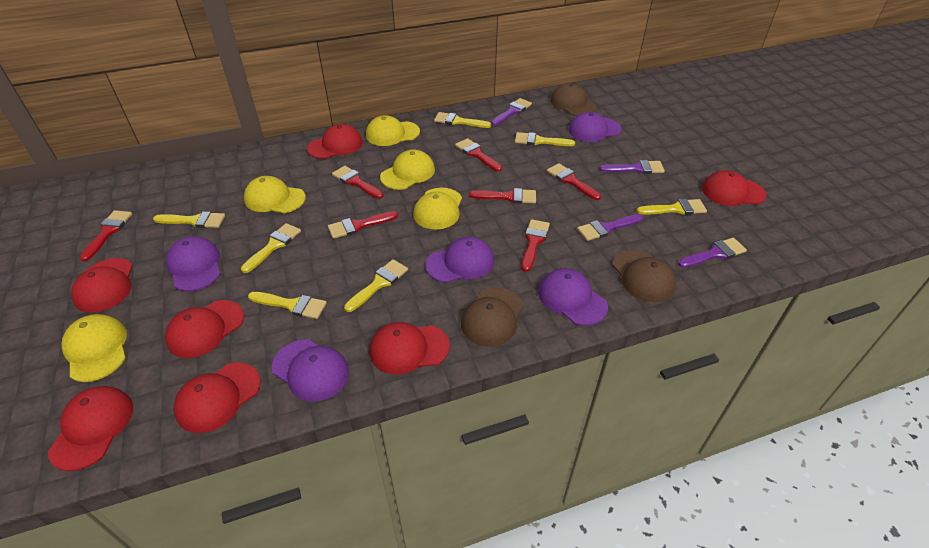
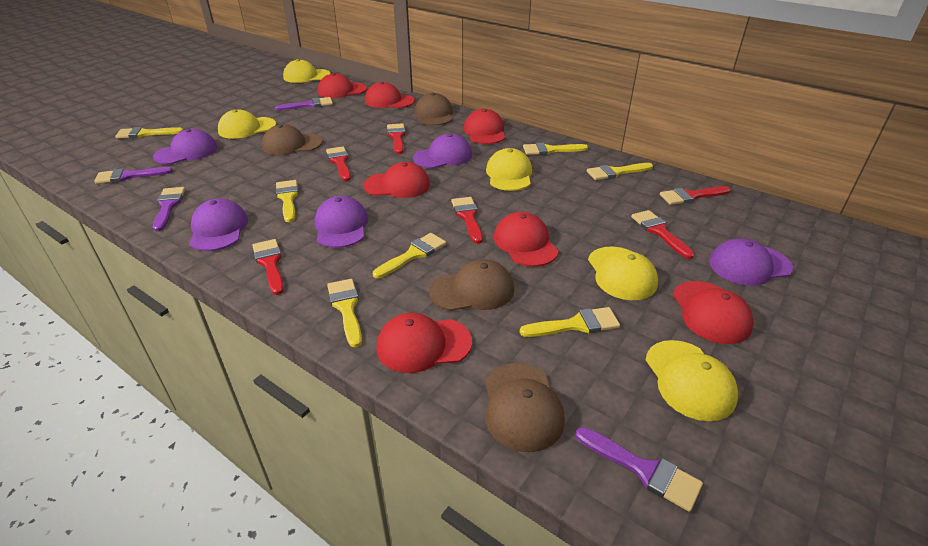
brown cap: [461,288,523,346] [551,83,596,116] [613,250,676,302] = 3 -> [262,124,322,155] [414,93,453,126] [429,259,514,311] [485,363,565,452] = 4
red brush: [80,210,132,262] [328,211,398,239] [332,166,383,199] [455,138,502,172] [469,188,536,204] [522,219,550,272] [547,163,601,200] = 7 -> [252,239,284,295] [326,146,351,181] [387,123,406,154] [451,197,483,244] [631,210,695,259] [660,186,731,205] = 6

